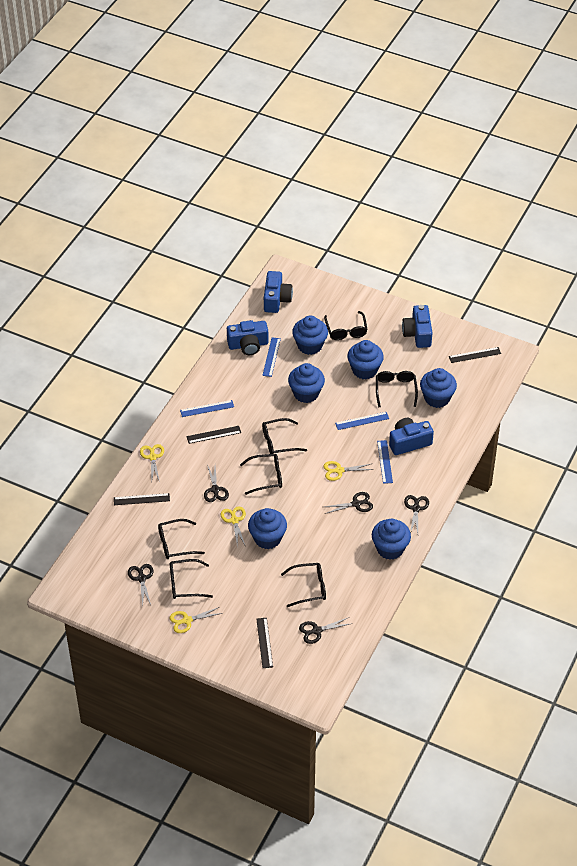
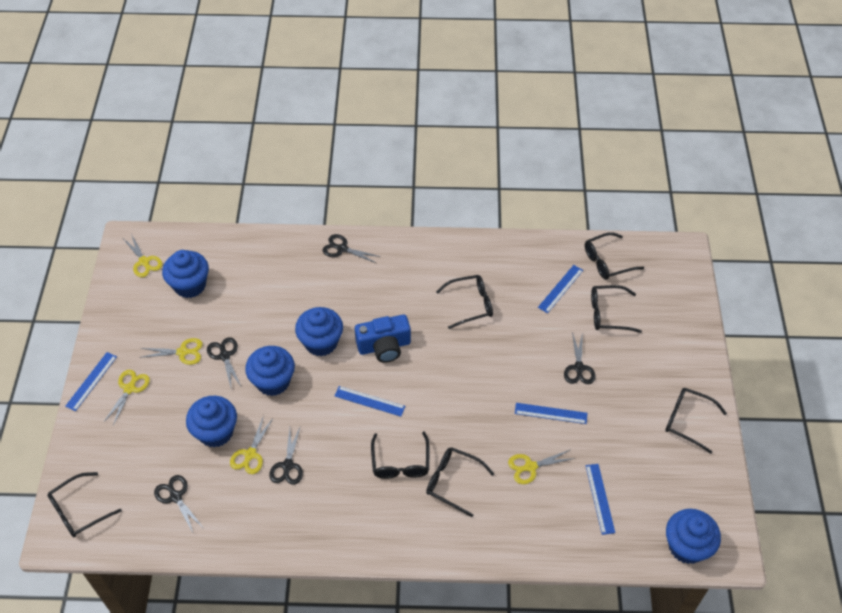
black ruler: [114,493,170,505] [187,426,241,444] [256,618,273,668] [449,347,501,363] = 4 -> none = 0
blue camera: [227,320,268,355] [264,271,293,313] [389,418,434,455] [402,305,432,348] = 4 -> [355,315,411,363] = 1
blue cupcake: [248,508,287,549] [288,363,325,403] [292,315,328,355] [347,340,384,379] [372,519,411,560] [420,368,457,408] = 6 -> [162,250,209,298] [186,396,237,448] [245,346,295,396] [295,307,343,356] [666,509,721,564] = 5
blue ruler: [180,400,234,417] [262,337,281,377] [335,412,389,430] [377,440,393,484] = 4 -> [65,352,117,411] [335,386,405,417] [515,403,587,424] [538,265,583,313] [585,464,615,535] = 5
yellow scissors: [140,444,164,482] [169,607,223,633] [221,506,246,547] [323,461,374,481] = 4 -> [103,370,150,426] [124,234,163,278] [141,338,203,365] [230,415,273,474] [508,449,575,484] = 5

